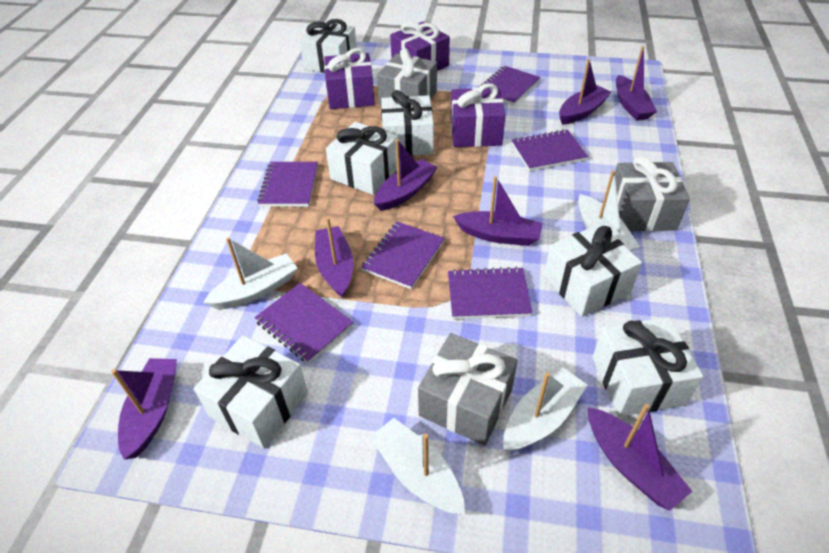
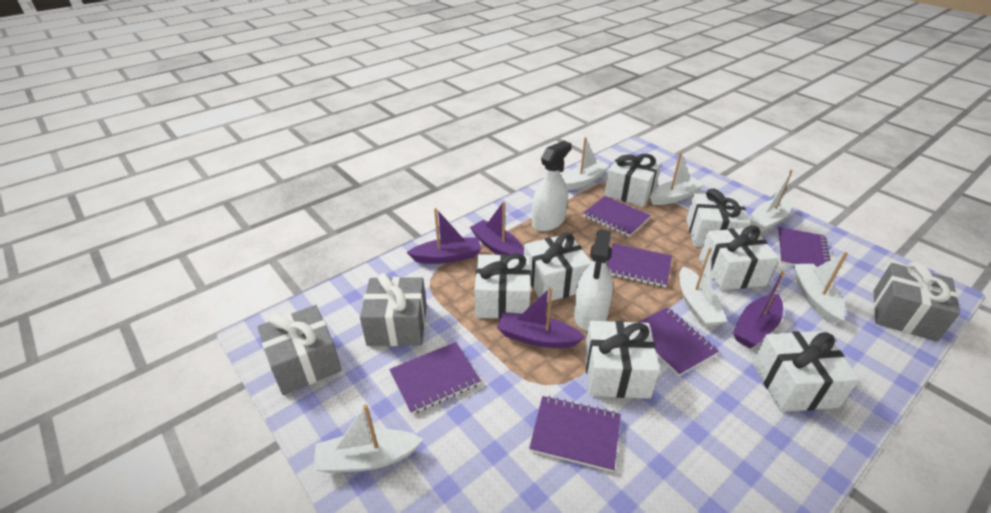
purple boat: [111,358,177,460] [315,217,353,298] [374,139,438,211] [453,176,543,246] [559,59,611,125] [587,404,692,511] [616,46,657,121] = 7 -> [407,208,481,264] [470,201,524,256] [497,287,585,348] [733,271,785,348] = 4
purple gift: [324,48,375,109] [390,21,450,71] [451,83,505,147] = 3 -> none = 0
white boat: [203,237,297,309] [370,418,465,515] [503,367,587,452] [578,170,640,251] = 4 -> [314,404,423,473] [563,137,610,190] [650,152,704,205] [680,248,727,327] [749,170,793,232] [794,252,848,324] = 6
white gift: [194,335,308,448] [299,19,357,73] [326,122,399,195] [381,90,434,156] [544,224,642,317] [592,317,703,416] = 6 -> [474,253,531,319] [524,233,592,302] [585,321,660,398] [605,152,661,207] [686,188,751,247] [699,225,779,290] [753,331,860,412] = 7
white spray bottle: none = 0 -> [532,141,572,231] [574,229,613,331] = 2

